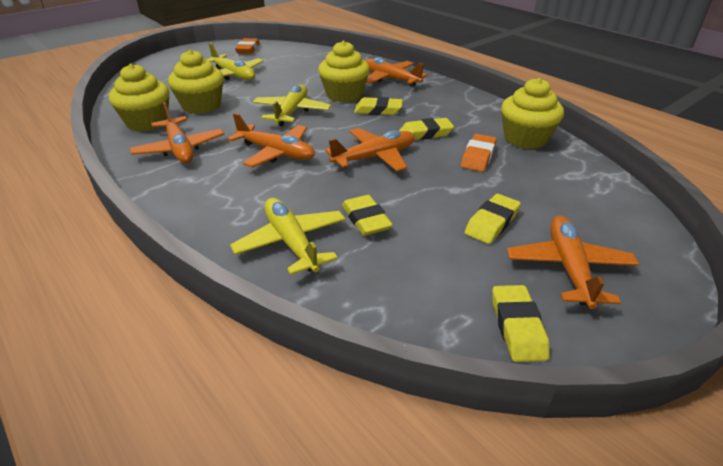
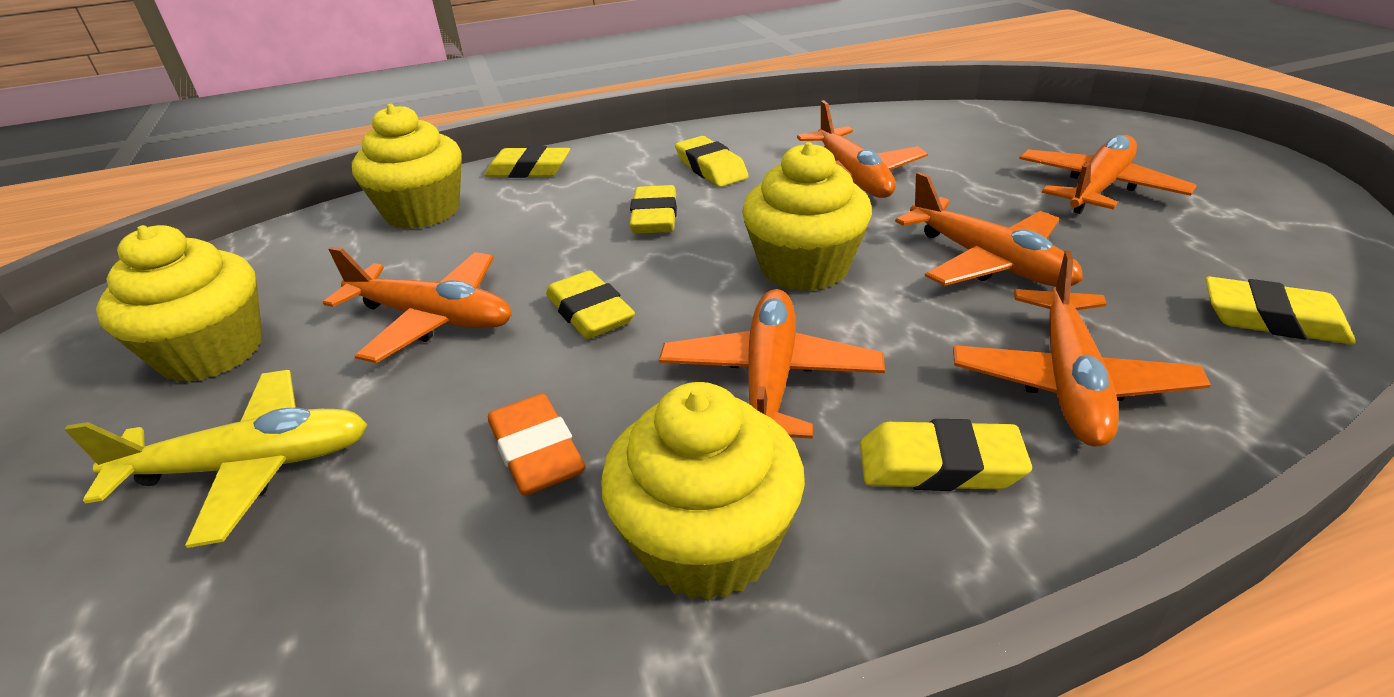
orange eraser: [235,38,260,54] [461,134,497,172] = 2 -> [488,394,585,496] = 1
orange plane: [130,102,225,163] [227,113,315,168] [325,128,415,172] [365,58,428,87] [507,216,639,309] = 5 -> [323,247,511,363] [659,289,885,439] [797,100,928,198] [895,172,1083,287] [953,251,1211,446] [1019,135,1197,214] = 6
yellow eraser: [342,195,393,236] [354,97,403,115] [399,118,454,140] [464,194,521,244] [492,285,550,362] = 5 -> [484,146,570,178] [546,270,635,339] [630,185,677,234] [675,136,749,187] [860,419,1032,491] [1205,276,1356,345] = 6
yellow plane: [206,43,264,80] [230,198,346,275] [253,84,331,126] = 3 -> [64,370,368,548] = 1

